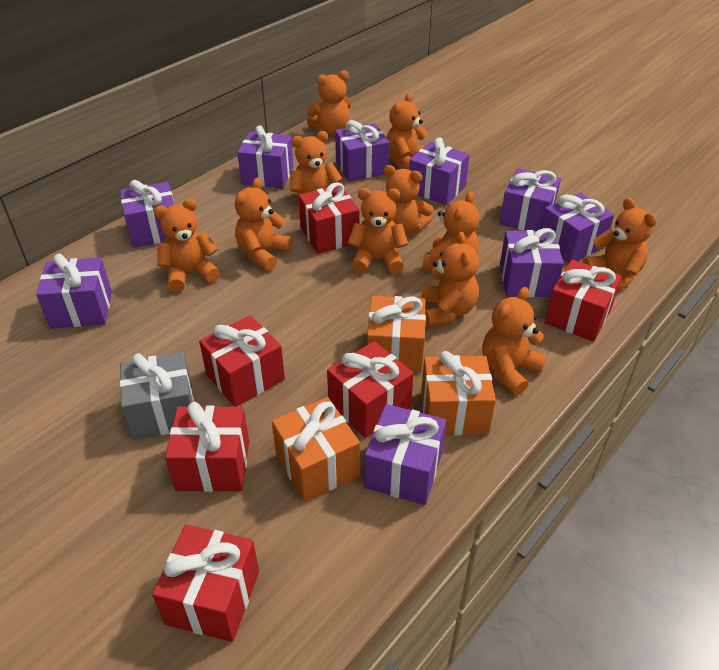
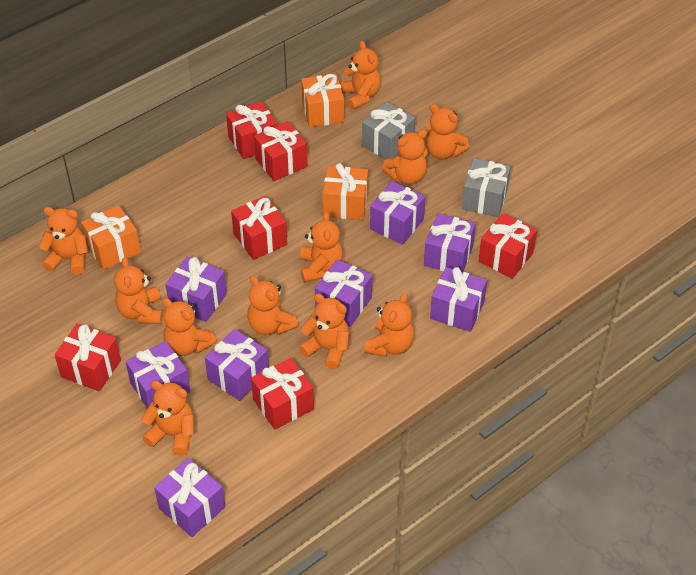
grey gift: [120,352,194,440] = 1 -> [362,102,415,159] [462,158,511,217] = 2
purple gift: [36,254,112,329] [120,180,174,248] [237,125,294,189] [335,120,390,181] [365,404,446,505] [409,138,470,205] [500,168,561,231] [500,228,564,297] [541,193,614,263] = 9 -> [125,341,190,408] [154,458,225,537] [166,256,227,322] [205,329,269,401] [315,259,372,327] [370,181,425,245] [424,213,476,272] [430,267,487,332] = 8

